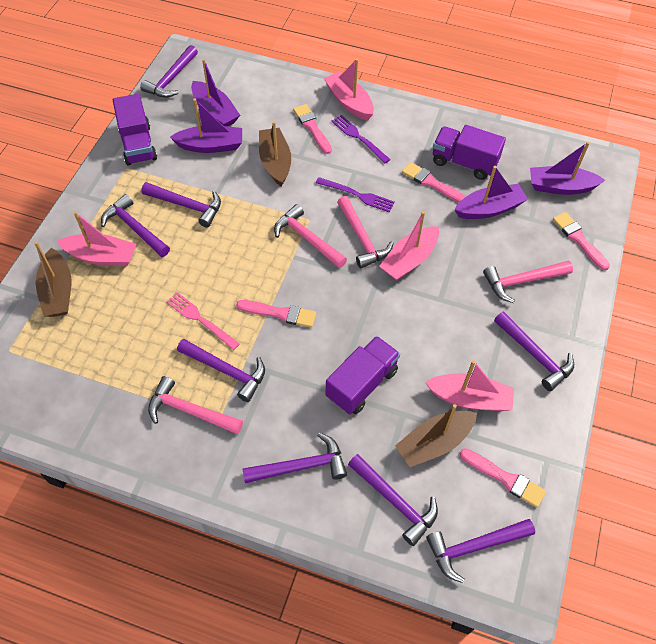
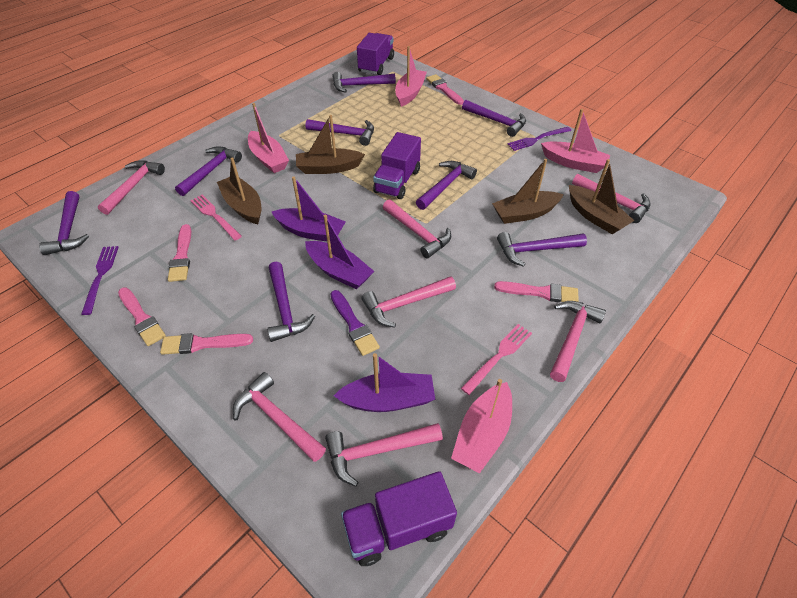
brown boat: [34,241,71,317] [259,121,291,186] [395,404,477,467] = 3 -> [217,157,262,224] [296,115,365,174] [492,159,564,224] [569,159,635,234] = 4
pink fork: [166,292,240,350] = 1 -> [190,195,242,240] [461,324,532,395] = 2
pink hammer: [148,376,243,434] [274,204,347,268] [337,196,393,268] [483,260,573,303] = 4 -> [98,160,165,215] [233,372,326,462] [325,423,443,487] [361,276,456,328] [383,199,451,258] [550,301,606,382] [572,173,650,223] = 7
purple boat: [170,98,242,153] [191,59,240,126] [454,166,528,219] [530,142,605,195] = 4 -> [272,176,346,241] [305,215,374,290] [334,353,436,412] = 3
purple brush: none = 0 -> [331,290,380,356] = 1

